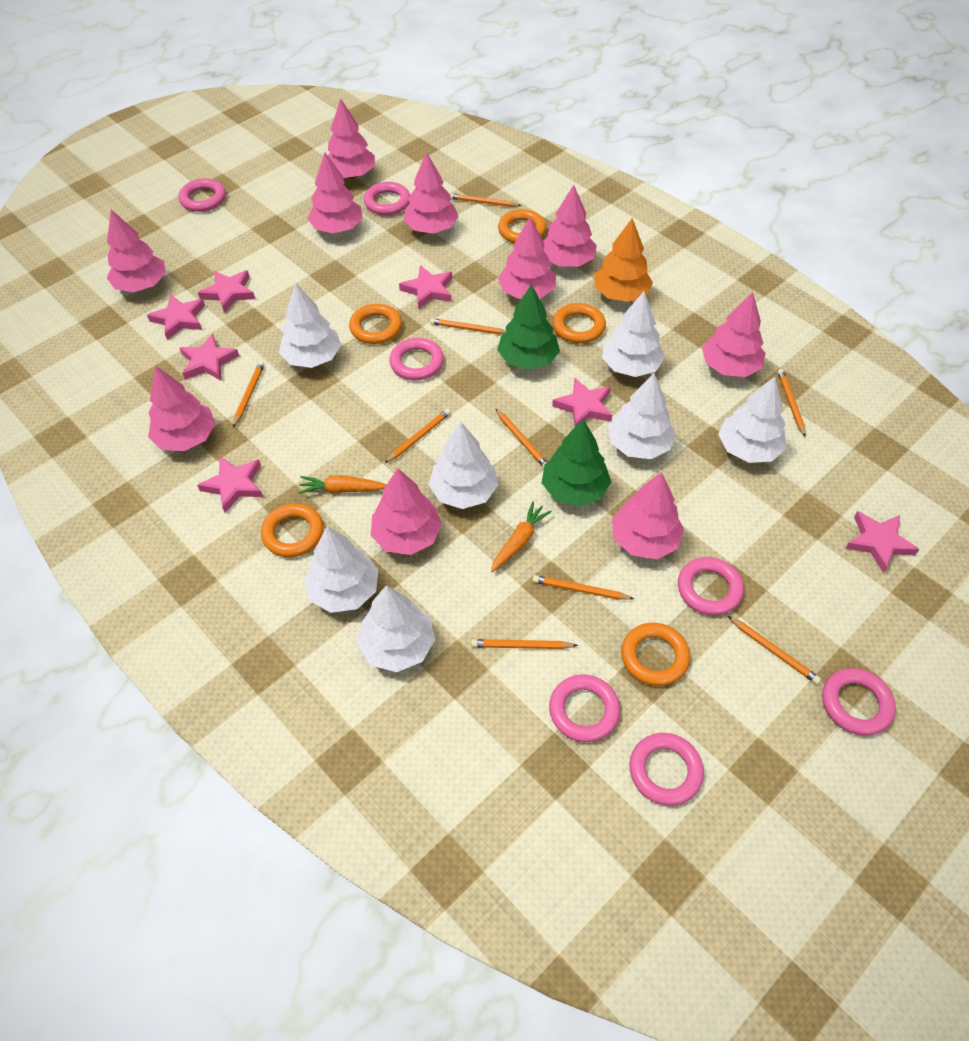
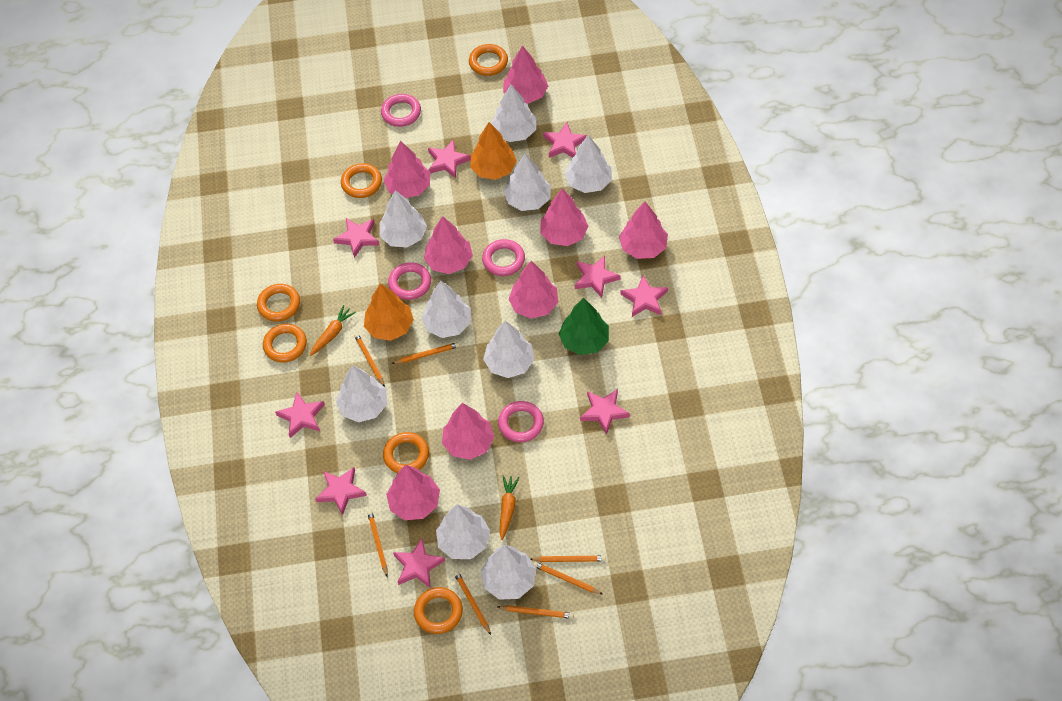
green tree: [497,284,560,370] [542,419,611,507] = 2 -> [559,297,609,355] = 1
orange pencil: [233,361,265,427] [385,409,451,463] [430,318,506,335] [450,193,522,207] [471,639,578,649] [495,408,547,468] [532,575,634,600] [728,616,821,684] [778,369,806,437] = 9 -> [354,333,385,387] [367,510,388,576] [392,342,460,364] [454,571,491,635] [498,605,574,619] [530,556,606,562] [533,562,602,594] = 7
orange ring: [261,503,324,557] [349,304,402,344] [498,209,546,243] [553,303,606,343] [621,623,690,686] = 5 -> [257,284,300,322] [263,324,307,363] [341,163,382,198] [383,432,429,473] [414,587,463,634] [469,44,508,76] = 6
orange tree: [594,218,653,302] = 1 -> [364,283,414,341] [470,122,517,180] = 2
pink ring: [178,178,226,212] [364,182,410,215] [389,338,444,380] [549,674,620,742] [629,733,704,806] [678,557,744,615] [822,668,896,736] = 7 -> [381,94,421,127] [388,262,431,300] [482,239,525,276] [498,401,544,442] = 4
pink star: [147,295,205,340] [180,334,239,381] [197,456,263,513] [198,270,255,313] [399,265,452,310] [552,378,612,427] [845,511,920,573] = 7 -> [275,392,325,438] [315,467,367,515] [333,218,379,258] [393,538,445,588] [428,139,471,179] [543,122,587,158] [575,256,621,298] [580,389,630,435] [620,275,668,317] = 9
pink tree: [107,210,166,292] [148,366,215,451] [307,152,363,233] [328,98,375,178] [371,468,442,555] [404,152,459,233] [498,217,556,300] [543,185,597,267] [612,472,684,559] [702,292,765,377] = 10 -> [384,140,430,198] [386,465,440,520] [424,216,473,274] [442,403,494,460] [503,45,548,104] [508,261,558,319] [540,188,588,246] [619,202,668,259] = 8
white tree: [279,283,341,368] [304,526,379,613] [357,585,435,672] [429,422,498,509] [602,292,665,377] [608,373,676,459] [718,377,787,463] = 7 -> [336,365,387,422] [379,190,427,248] [421,281,471,338] [436,504,490,559] [481,545,536,600] [483,321,534,378] [491,84,536,142] [504,153,551,211] [565,135,612,193] = 9

